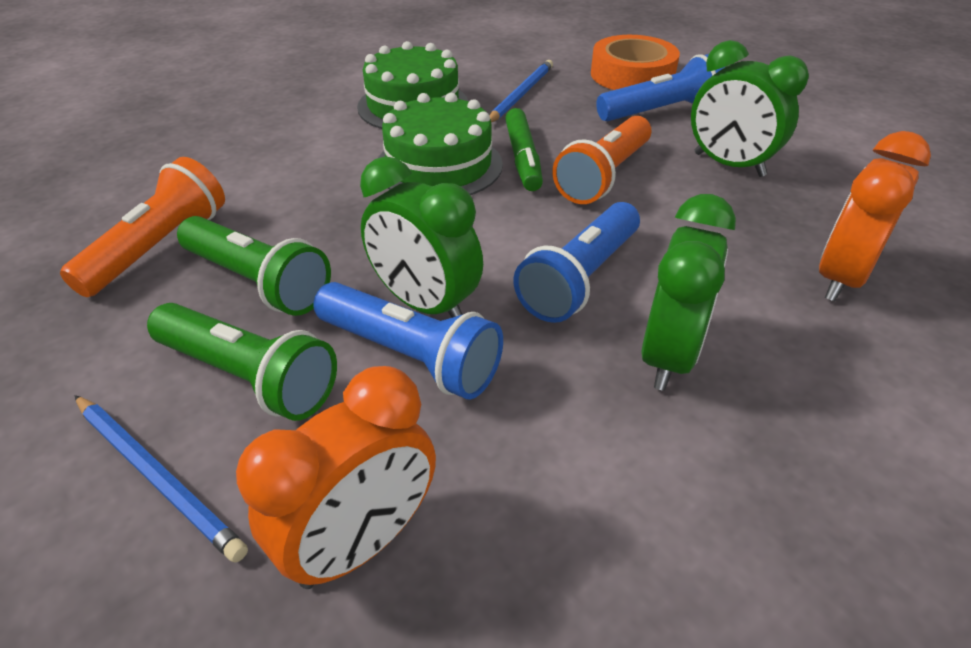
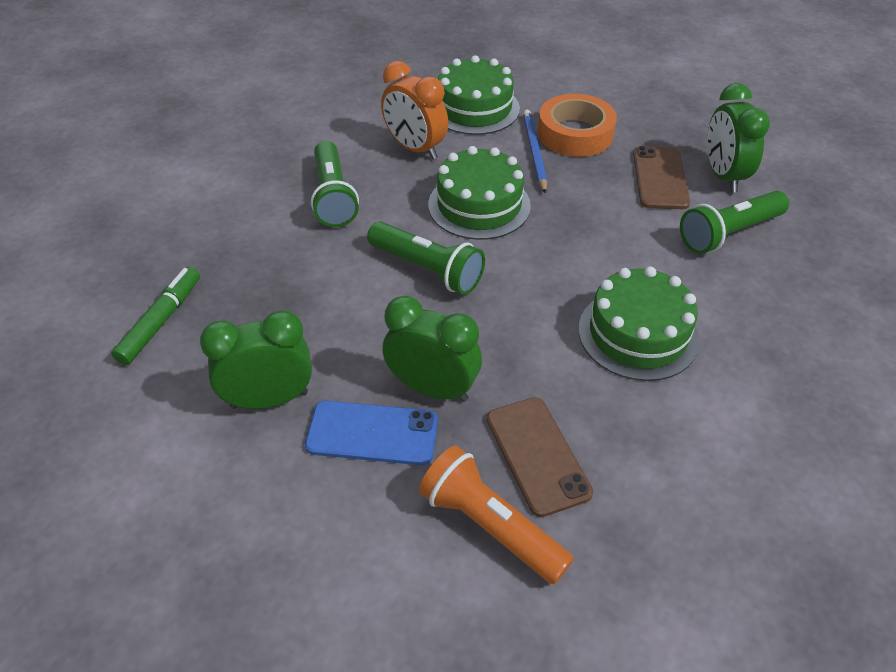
blue flashlight: [313,282,503,400] [514,202,640,323] [596,54,725,122] = 3 -> none = 0
blue pencil: [75,395,248,563] [490,60,553,122] = 2 -> [523,110,547,194] = 1
blue phone: none = 0 -> [305,401,438,465] = 1
brown phone: none = 0 -> [487,397,593,517] [633,146,690,209] = 2
green cake: [357,41,468,129] [378,93,503,195] = 2 -> [428,146,531,240] [438,55,520,135] [578,266,700,381] = 3
green flashlight: [147,303,337,421] [177,216,331,316] = 2 -> [311,141,359,227] [367,221,485,295] [680,191,789,254] = 3
orange clock: [236,366,436,589] [819,131,931,301] = 2 -> [381,61,448,159] = 1
orange flashlight: [60,157,225,297] [552,116,652,204] = 2 -> [419,445,574,584] = 1

